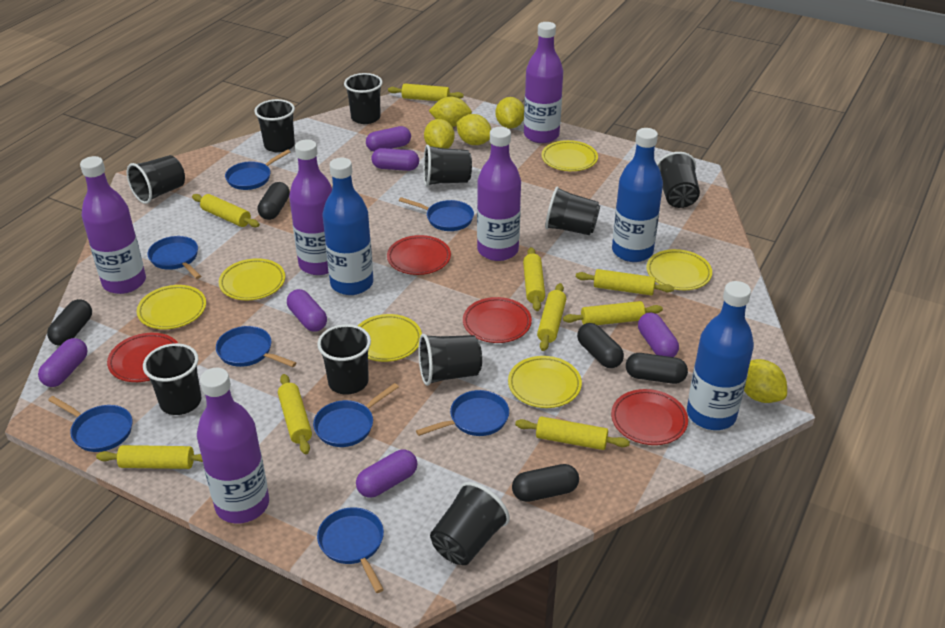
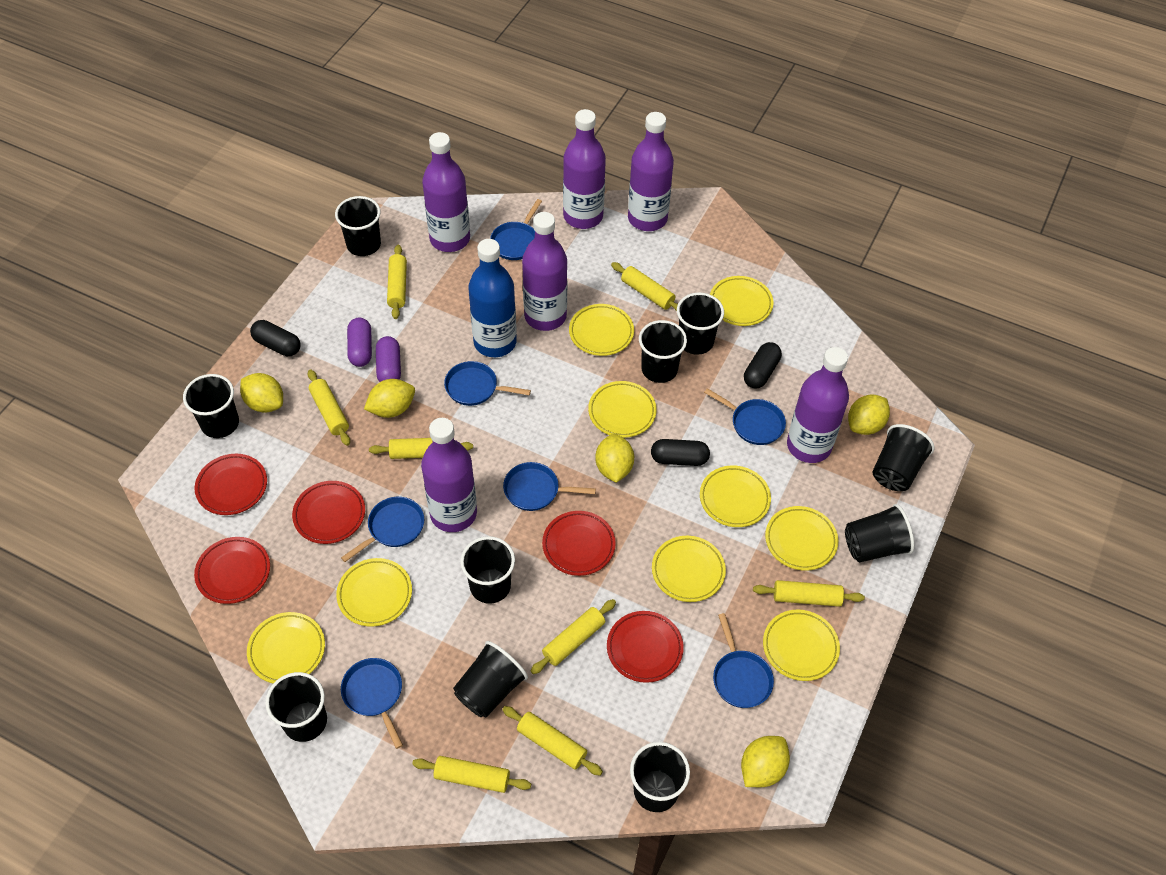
black capsule: [47,299,92,346] [258,182,290,220] [512,464,579,502] [577,323,624,368] [626,353,688,384] = 5 -> [250,320,301,356] [651,439,710,466] [744,342,782,388] = 3
blue bottle: [322,158,373,295] [612,128,663,262] [687,281,754,430] = 3 -> [468,239,517,357] = 1
blue pan: [48,396,132,452] [147,236,201,279] [216,326,296,367] [225,149,290,190] [313,383,399,447] [317,507,384,593] [399,197,474,231] [416,390,509,436] = 8 -> [341,497,424,562] [341,658,403,749] [444,361,531,406] [490,199,542,260] [503,462,596,511] [704,388,786,445] [713,613,774,708] = 7
purple bottle: [80,156,146,294] [197,368,269,524] [289,139,332,275] [477,127,521,261] [524,22,563,143] = 5 -> [421,418,477,532] [422,132,470,252] [522,212,567,331] [563,109,606,229] [628,112,674,231] [787,347,849,463] = 6
purple capsule: [38,338,88,387] [287,289,327,332] [356,450,418,498] [366,126,411,151] [372,148,419,171] [638,313,679,357] = 6 -> [347,317,372,367] [376,336,401,382] = 2
red plate: [107,333,178,382] [387,235,451,275] [463,297,532,343] [611,389,688,445] = 4 -> [194,537,270,604] [195,454,267,515] [292,481,365,544] [542,511,616,576] [607,611,684,683] = 5
yellow plate: [137,285,206,329] [219,258,285,301] [358,314,422,362] [508,356,582,408] [542,140,598,171] [646,249,712,290] = 6 -> [247,612,325,684] [336,558,412,627] [569,304,634,356] [588,381,657,438] [652,536,726,602] [700,465,771,527] [710,276,774,326] [763,610,840,681] [765,506,838,571] = 9
yellow rolling pin: [96,445,203,469] [192,194,260,227] [278,374,312,454] [388,84,464,101] [515,416,630,450] [523,247,545,311] [537,283,566,351] [563,301,663,325] [576,269,674,295] = 9 -> [308,369,350,446] [369,438,473,459] [387,245,407,319] [412,756,531,793] [502,706,603,776] [531,599,616,674] [611,262,678,311] [753,580,865,607] = 8

